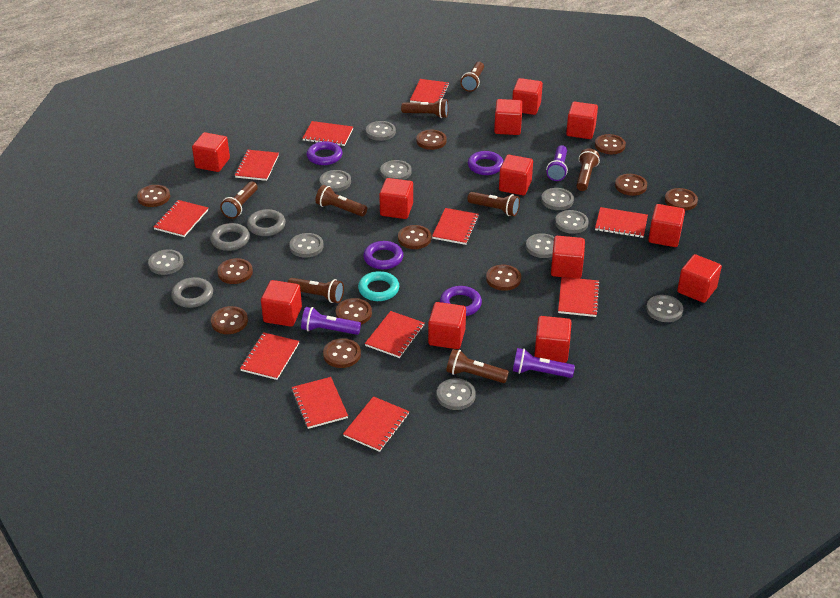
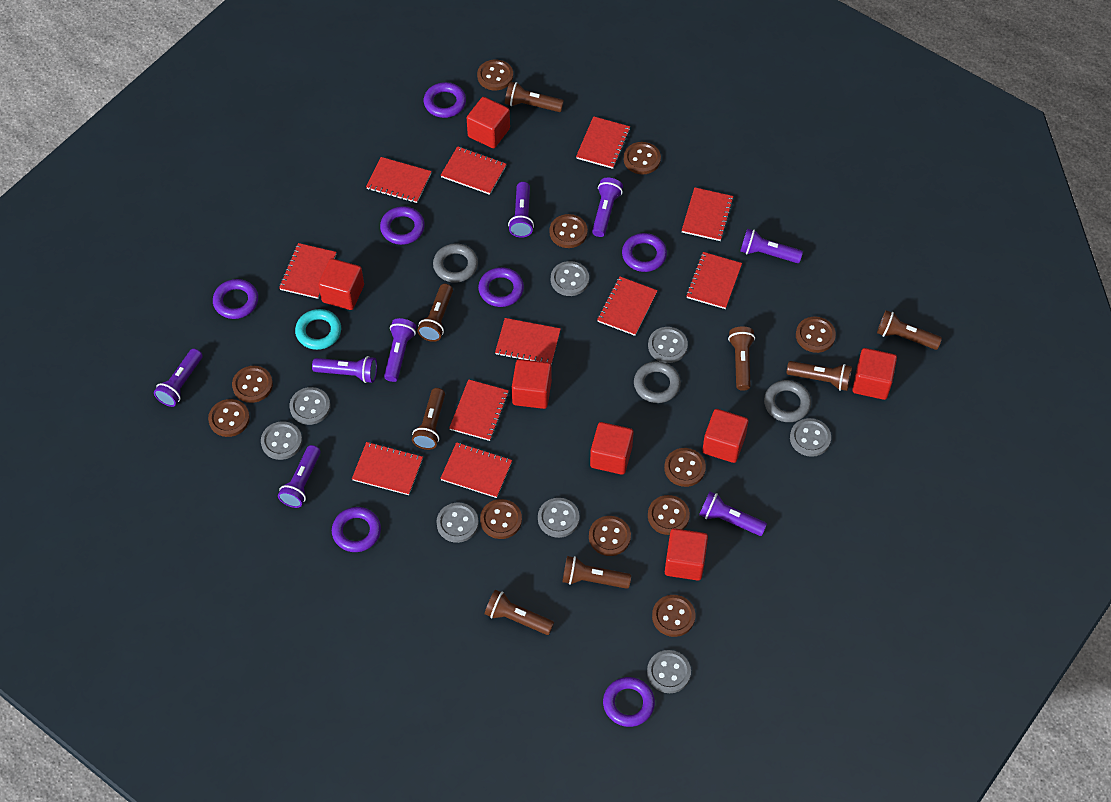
grey button: [148,249,184,275] [289,233,324,258] [320,170,351,192] [366,121,396,141] [380,160,412,180] [437,378,476,410] [526,233,554,258] [541,188,574,210] [555,210,589,234] [646,295,683,322] = 10 -> [261,421,302,460] [289,387,330,425] [436,502,479,543] [538,498,580,538] [551,261,589,296] [647,650,691,693] [648,327,688,363] [790,418,831,457] = 8
purple flashlight: [301,307,361,335] [513,348,575,378] [546,145,568,181] = 3 -> [154,349,203,407] [278,445,321,508] [312,356,377,383] [384,318,416,382] [508,182,534,238] [592,178,623,237] [699,492,767,536] [740,228,803,263] = 8
purple ring: [307,141,342,165] [363,241,403,269] [440,286,482,316] [468,151,503,175] = 4 -> [213,279,258,319] [332,507,381,552] [380,206,425,245] [424,82,466,118] [478,267,524,307] [603,677,655,727] [622,233,667,272] = 7
red cube: [192,132,230,172] [261,280,302,327] [379,178,413,219] [428,302,466,349] [494,99,523,135] [499,155,533,195] [512,78,543,115] [534,316,572,363] [551,236,585,279] [566,102,598,139] [648,204,685,247] [677,254,722,303] = 12 -> [318,258,364,310] [467,97,510,148] [512,359,552,409] [590,422,634,475] [665,528,708,581] [702,409,749,463] [852,348,897,400] = 7

